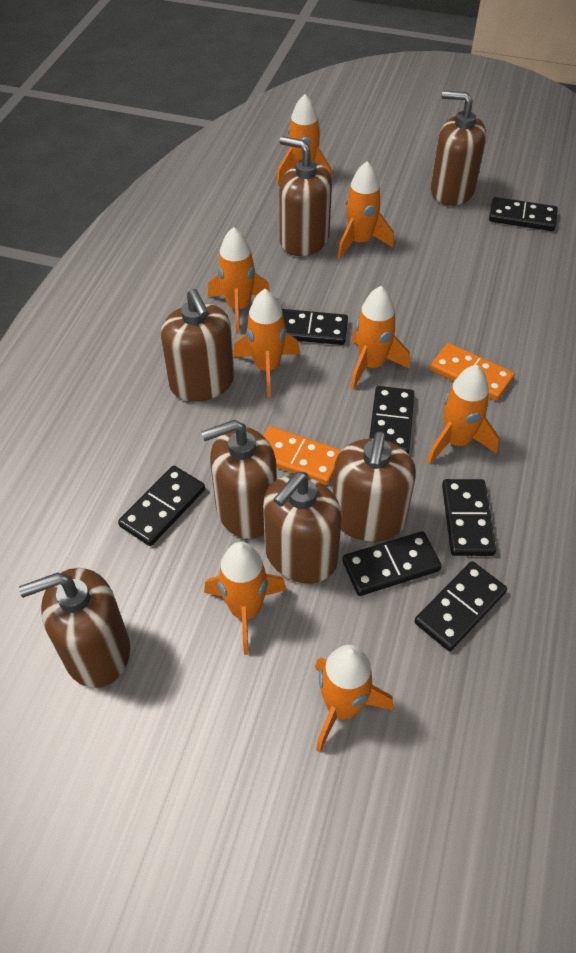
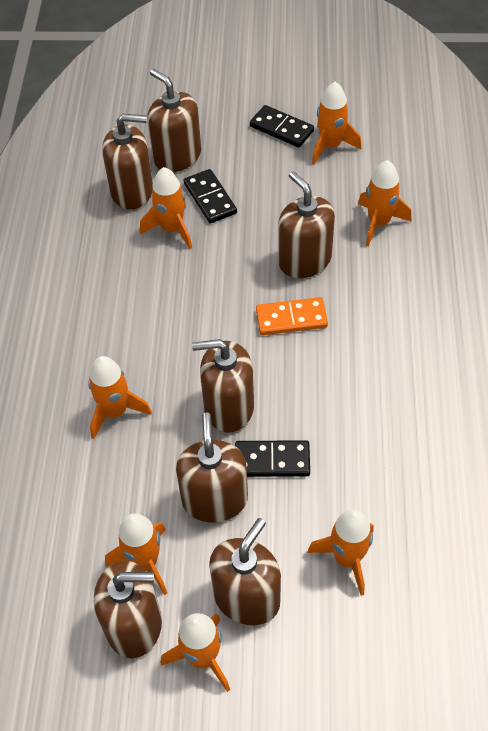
black domino: [118,466,205,546] [282,309,348,345] [342,531,442,596] [369,386,415,453] [414,561,507,651] [442,479,496,556] [489,197,558,231] = 7 -> [184,169,237,224] [235,440,310,477] [250,105,314,148] = 3
orange domino: [263,426,341,485] [430,343,515,401] = 2 -> [256,297,328,335] = 1
orange rocket: [204,542,287,655] [208,227,270,333] [233,289,300,397] [276,94,332,185] [315,645,393,752] [337,161,394,259] [350,286,410,390] [427,365,499,464] = 8 -> [88,356,152,439] [105,513,167,595] [140,167,192,249] [161,613,230,692] [308,509,374,596] [312,82,361,164] [358,160,411,246] = 7

